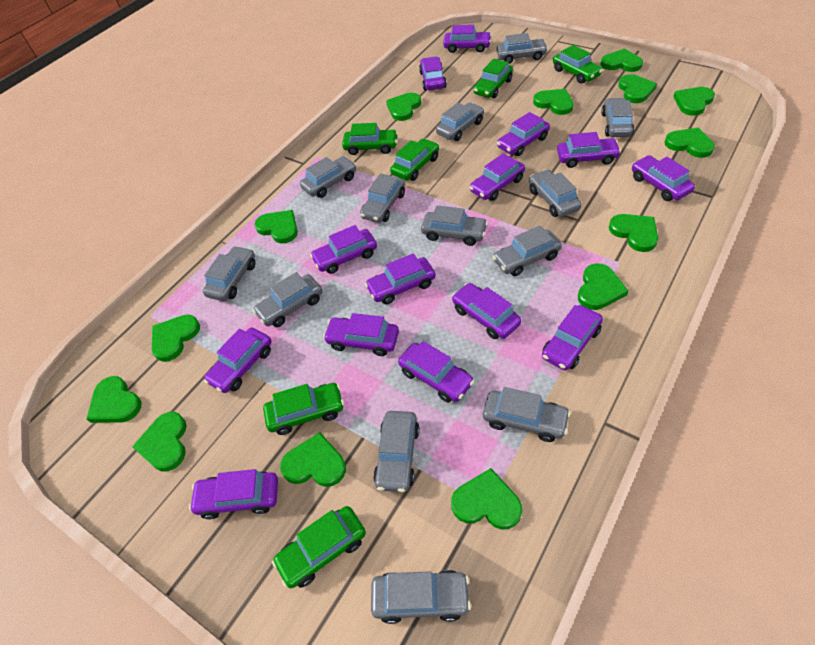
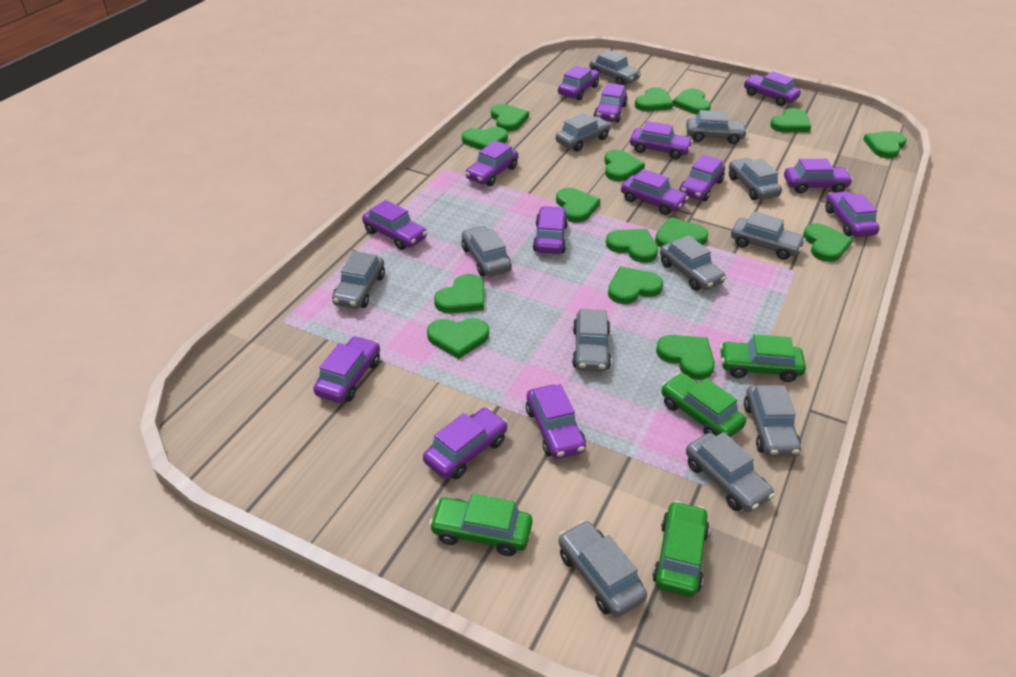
green car: [263,383,344,435] [272,506,366,588] [342,123,398,155] [390,138,439,181] [473,59,513,98] [553,45,603,84] = 6 -> [429,494,532,556] [652,501,710,597] [661,373,746,438] [720,334,806,382] = 4
green heart: [87,376,142,423] [132,412,187,472] [152,315,200,362] [254,210,298,244] [280,432,346,487] [386,93,421,121] [451,468,522,530] [533,89,574,115] [578,263,629,310] [600,49,643,72] [609,214,658,252] [618,74,657,103] [664,127,715,158] [673,87,715,116] = 14 -> [427,318,489,359] [434,274,484,313] [462,127,508,150] [491,104,529,131] [556,188,600,223] [604,150,645,181] [606,229,658,263] [608,267,663,304] [635,87,673,111] [655,217,709,248] [656,335,715,380] [672,88,711,115] [770,108,811,132] [803,223,853,262] [863,131,907,159] = 15
grey car: [203,246,255,301] [253,272,322,327] [300,156,356,198] [360,173,405,223] [371,570,471,624] [373,411,420,492] [421,205,488,246] [436,102,484,141] [483,387,571,442] [492,225,562,276] [497,33,548,64] [529,169,582,217] [601,98,634,137] = 13 -> [332,251,385,309] [462,226,512,277] [556,113,611,152] [558,520,647,617] [572,309,611,372] [589,50,641,85] [660,235,726,291] [686,110,747,144] [686,432,775,512] [729,158,782,200] [731,211,806,260] [744,385,801,457] = 12

